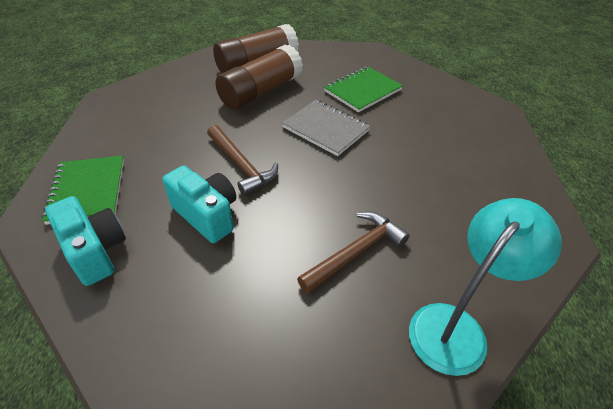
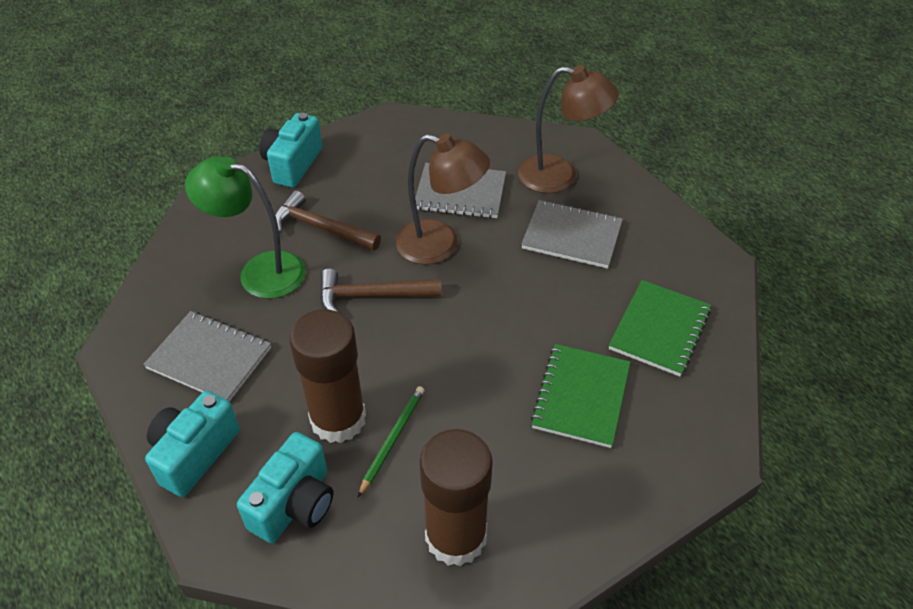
brown lamp: none = 0 -> [396,134,490,265] [518,65,619,194] = 2
green lamp: none = 0 -> [185,156,306,299] = 1
green pencil: none = 0 -> [358,386,424,497] = 1
grey notebook: [282,100,371,156] = 1 -> [143,311,271,402] [415,163,506,219] [521,200,623,269] = 3
turquoise camera: [45,196,126,286] [162,165,236,243] = 2 -> [145,391,240,497] [237,432,334,543] [259,113,322,187] = 3
turquoise lamp: [409,198,562,376] = 1 -> none = 0

